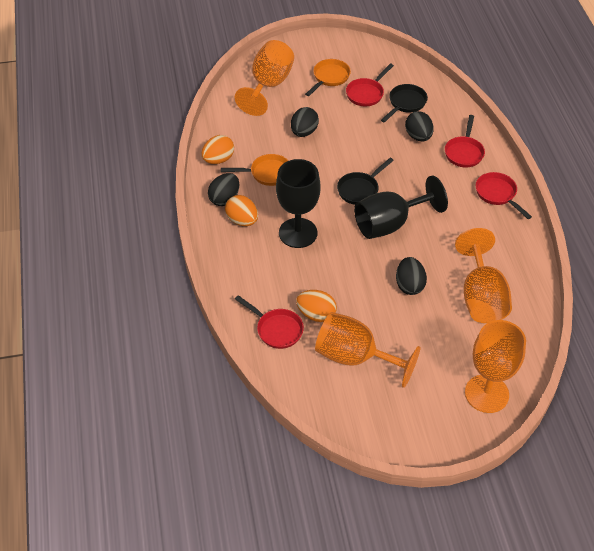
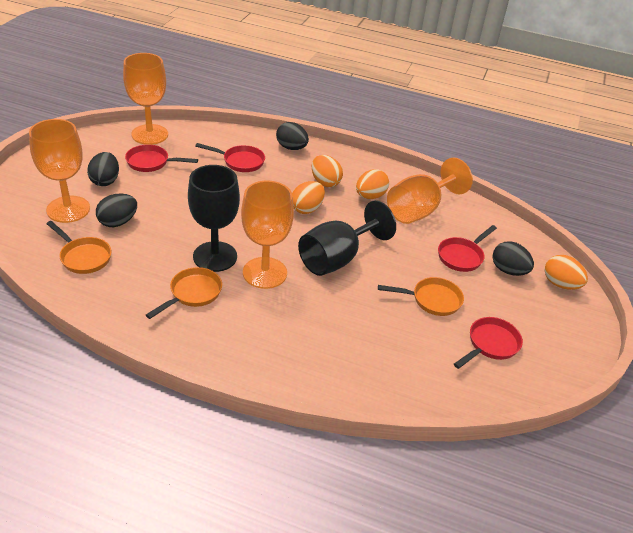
black pan: [337,158,394,205] [381,84,428,122] = 2 -> none = 0
orange egg: [201,135,234,164] [225,195,258,226] [296,290,337,322] = 3 -> [292,181,325,214] [312,155,343,187] [356,169,389,199] [545,255,588,290] = 4
orange pan: [221,154,288,186] [305,59,351,96] = 2 -> [46,221,111,274] [146,267,222,319] [378,277,464,316] = 3

